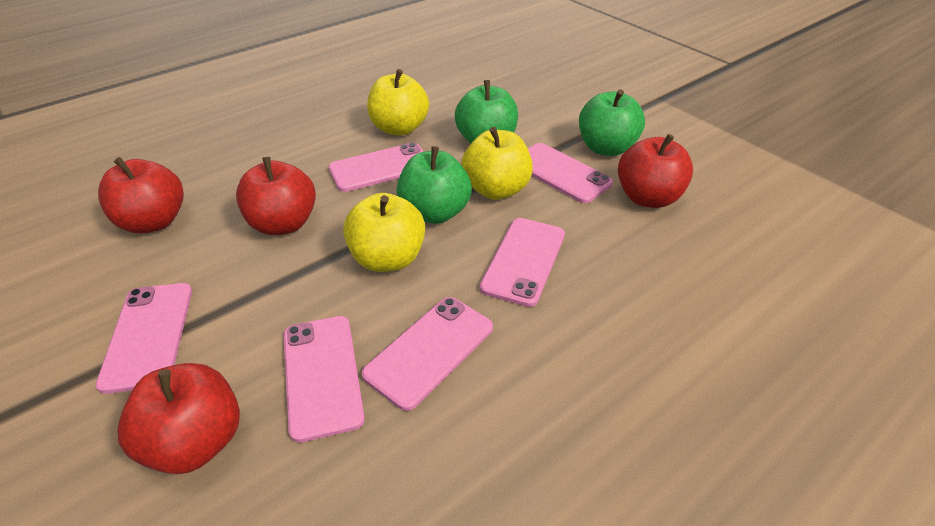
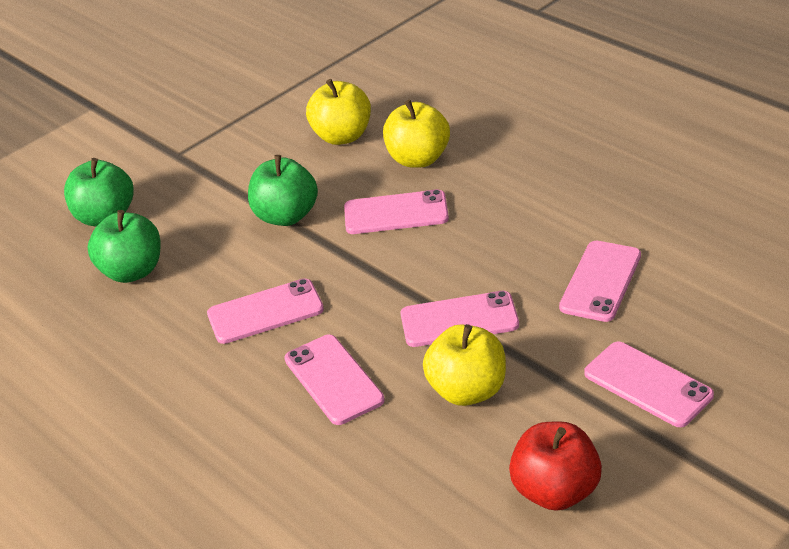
red apple: [98,157,184,233] [118,363,240,474] [236,157,316,235] [618,134,693,208] = 4 -> [509,422,602,511] = 1

